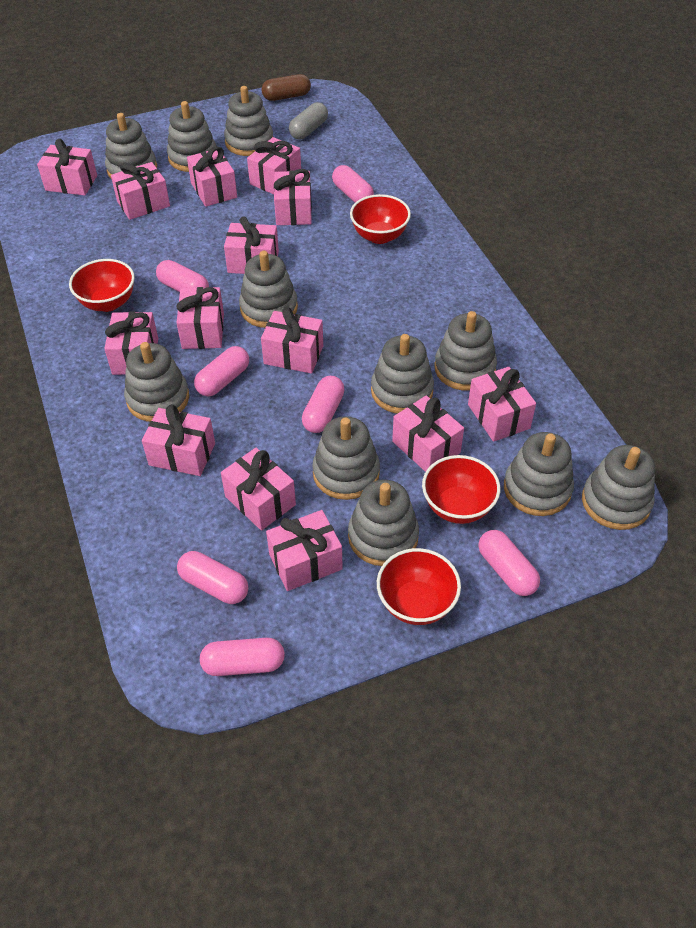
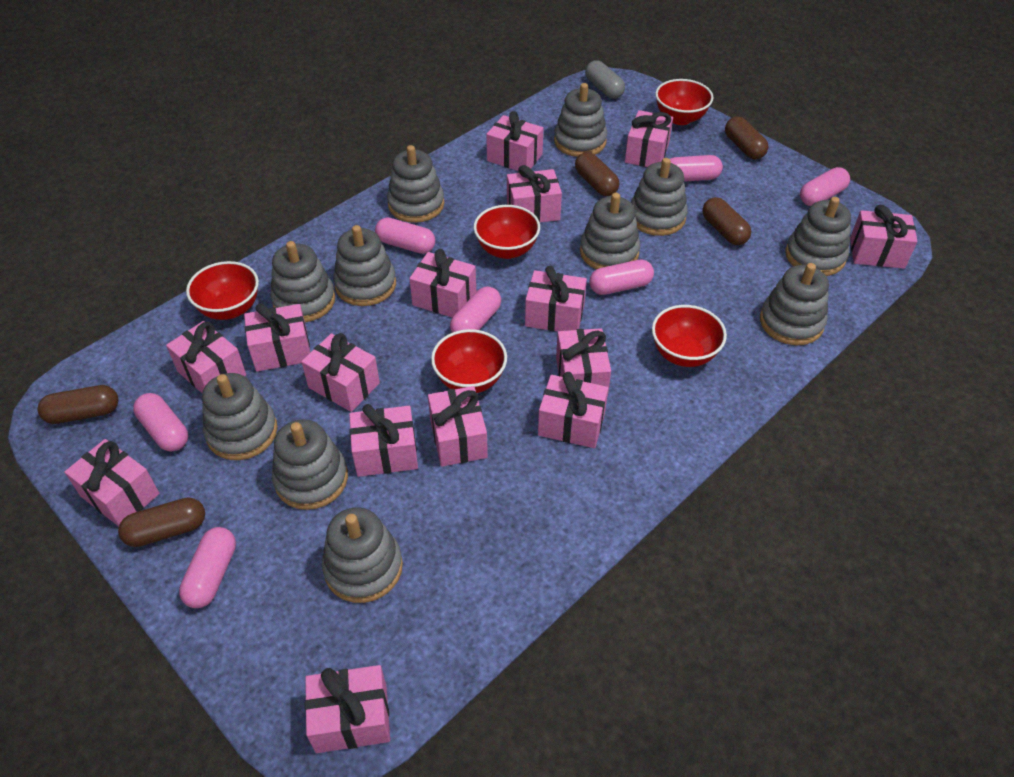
brown capsule: [261,74,311,101] = 1 -> [38,385,118,424] [118,497,205,547] [575,152,619,196] [703,197,751,245] [725,116,768,160] = 5
pink gift: [37,139,97,196] [104,311,158,375] [111,162,170,220] [142,404,215,476] [176,287,224,349] [187,146,237,207] [221,448,296,530] [224,217,279,274] [247,137,301,194] [261,307,323,374] [266,510,343,591] [274,169,312,225] [392,395,464,472] [468,367,536,442] = 14 -> [64,439,160,526] [166,321,246,393] [244,303,310,372] [301,333,380,412] [305,665,390,753] [349,404,418,477] [409,249,476,318] [428,386,488,467] [486,111,543,171] [507,165,562,222] [525,266,587,332] [538,372,608,448] [556,328,611,397] [625,110,673,167] [850,205,918,269] = 15
red bowl: [69,259,135,312] [350,194,411,244] [377,548,461,625] [422,455,500,524] = 4 -> [186,261,259,320] [431,329,507,393] [474,205,540,259] [652,305,727,367] [655,79,713,125] = 5

